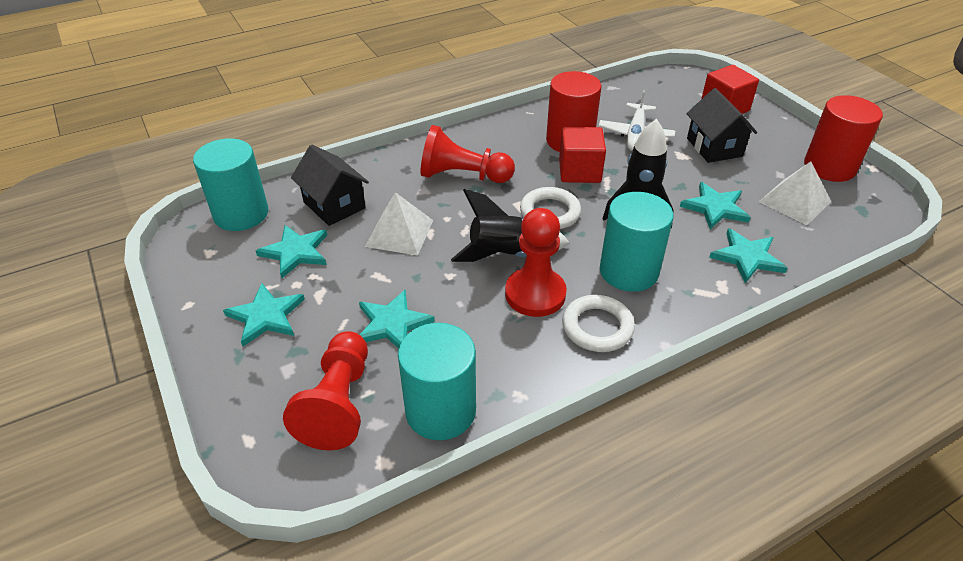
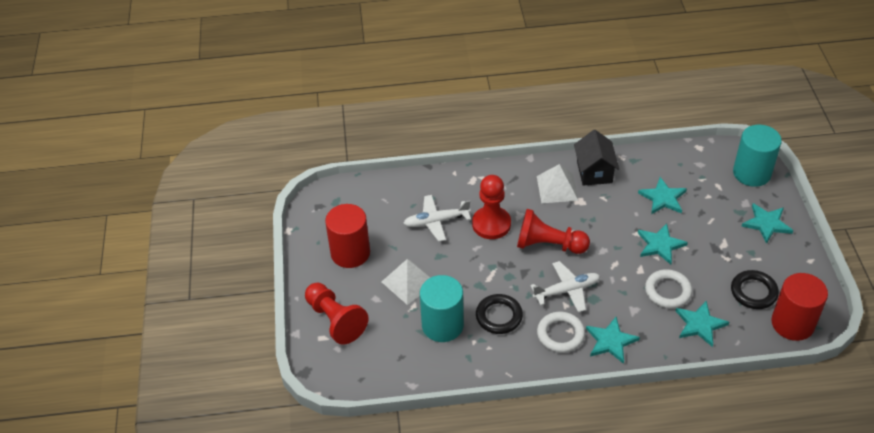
black house: [291,144,369,226] [686,88,757,163] = 2 -> [574,130,619,186] = 1
black ring: none = 0 -> [476,294,523,334] [731,270,779,309] = 2
black rocket: [451,189,570,262] [602,119,674,228] = 2 -> none = 0
red cube: [559,127,606,183] [701,65,759,114] = 2 -> none = 0
turquoise cylinder: [193,139,268,231] [398,323,476,440] [600,192,674,292] = 3 -> [420,275,464,342] [733,125,782,187] = 2
white plane: [599,90,675,151] = 1 -> [403,195,471,242] [530,261,600,312] = 2

